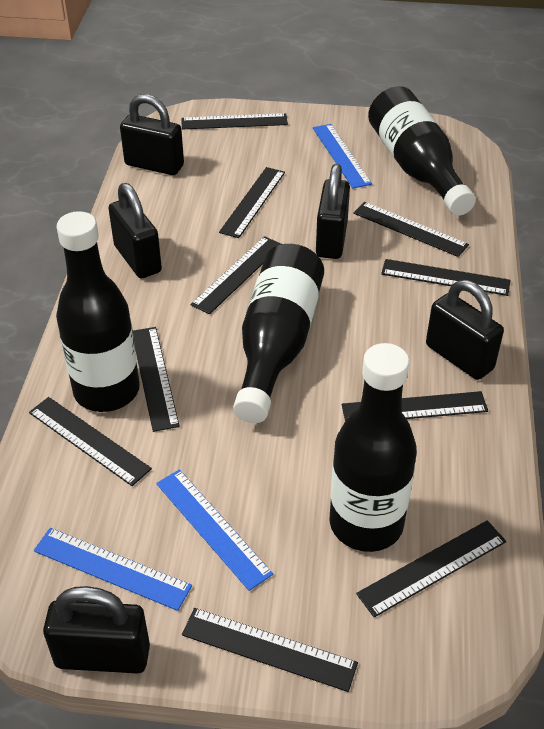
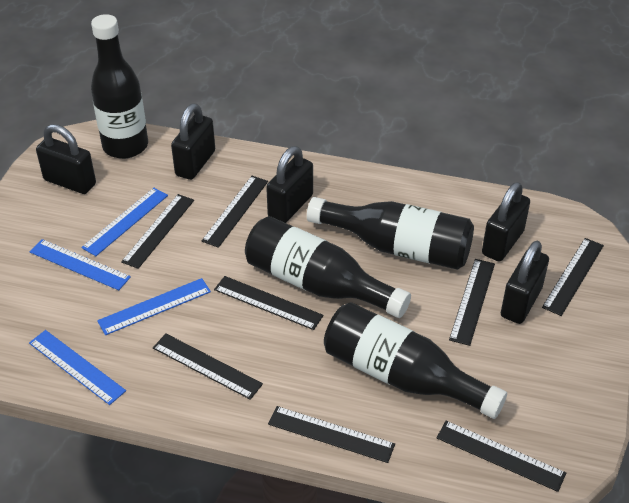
black ruler: [29,397,152,486] [133,327,180,432] [182,113,288,130] [182,608,358,692] [191,236,281,314] [219,167,285,238] [342,391,488,421] [353,202,469,257] [356,520,506,617] [381,259,510,296] = 10 -> [121,194,194,269] [153,334,263,400] [202,176,268,248] [214,276,324,330] [268,406,395,463] [437,421,566,492] [449,259,495,346] [542,238,604,316] = 8
blue ruler: [34,528,192,611] [156,469,273,591] [313,124,372,188] = 3 -> [29,330,126,405] [30,239,131,290] [81,188,168,256] [97,278,211,335] = 4

